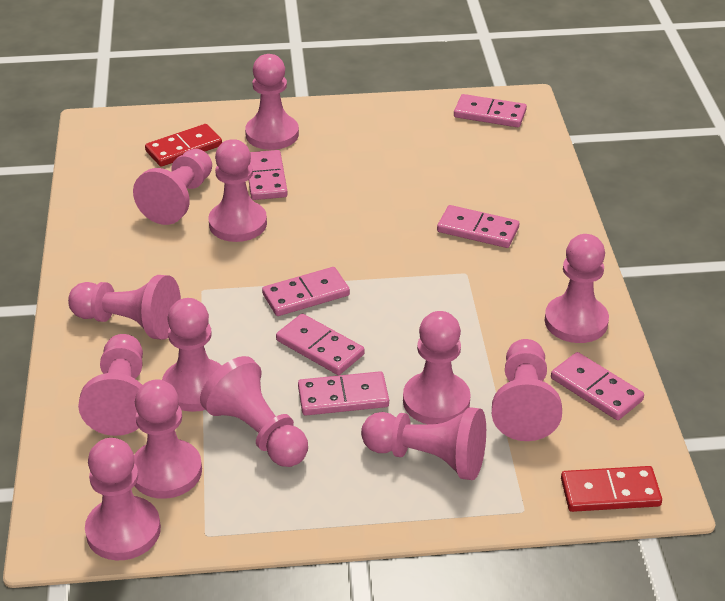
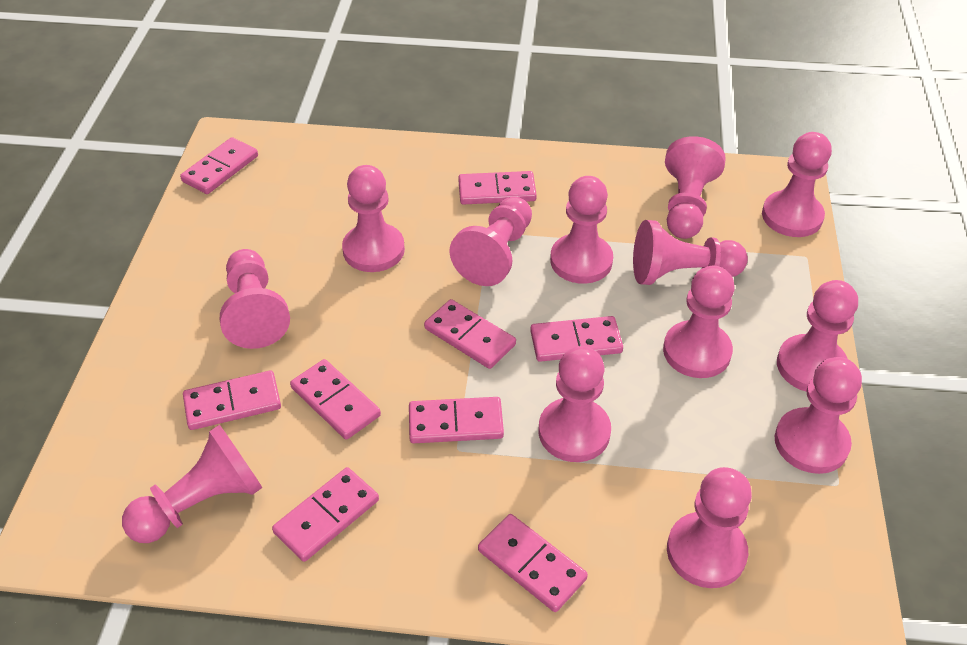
pink domino: [249,150,288,200] [262,267,350,316] [276,314,364,375] [298,371,389,416] [437,205,519,248] [454,94,527,127] [551,352,644,420] = 7 -> [180,137,258,194] [183,370,281,430] [272,467,379,562] [290,359,381,440] [409,397,504,443] [424,299,516,369] [458,171,537,205] [478,514,588,612] [530,316,623,362] = 9
red domino: [145,124,222,167] [561,466,662,512] = 2 -> none = 0

